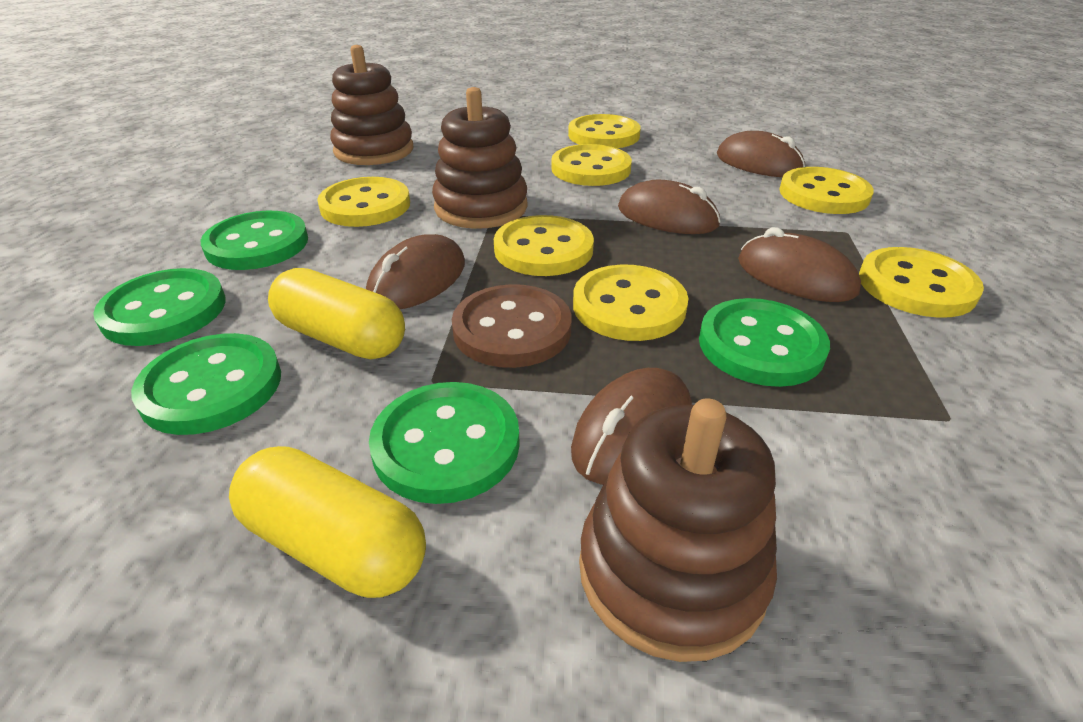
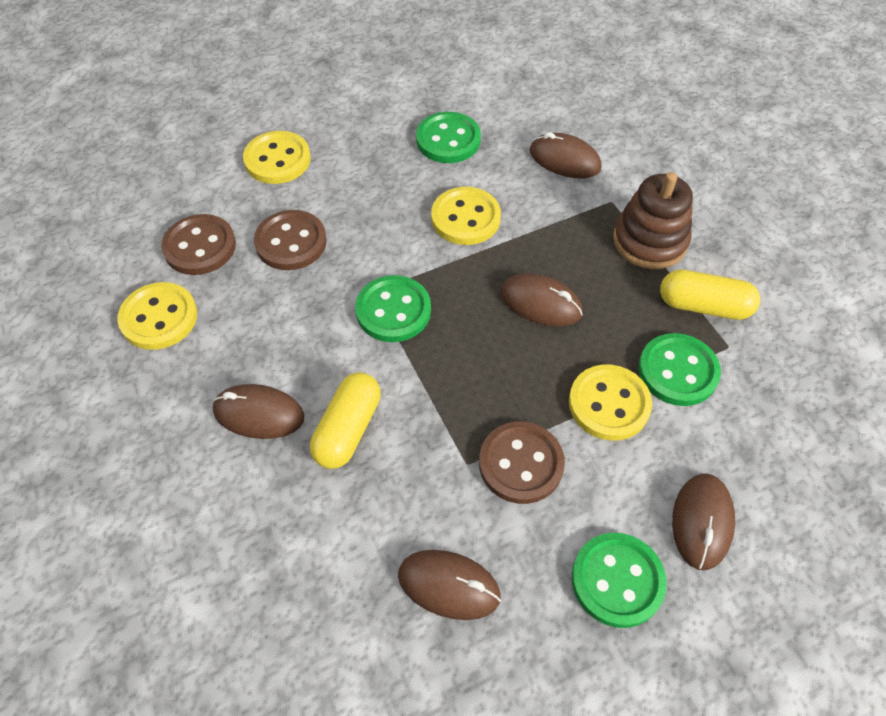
brown button: [452,284,572,368] = 1 -> [161,214,236,275] [254,210,327,270] [479,422,565,504] = 3
brown stacking toy: [330,45,413,165] [432,87,528,229] [579,398,777,662] = 3 -> [613,172,693,269] = 1
green button: [93,268,225,346] [131,333,281,435] [201,211,308,270] [369,382,520,504] [699,298,830,387] = 5 -> [355,275,431,342] [416,112,481,163] [572,533,667,628] [638,333,721,406] = 4
yellow button: [317,177,410,227] [494,215,594,276] [551,144,632,186] [568,114,641,148] [573,265,689,341] [779,167,874,214] [859,247,984,318] = 7 -> [117,282,197,350] [243,131,311,184] [431,187,501,245] [569,364,652,441] = 4

